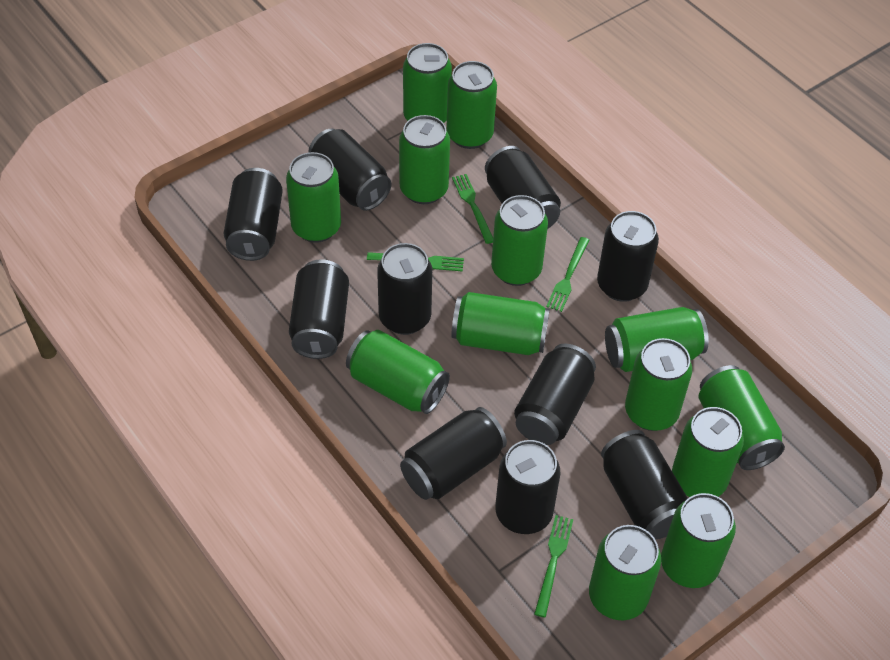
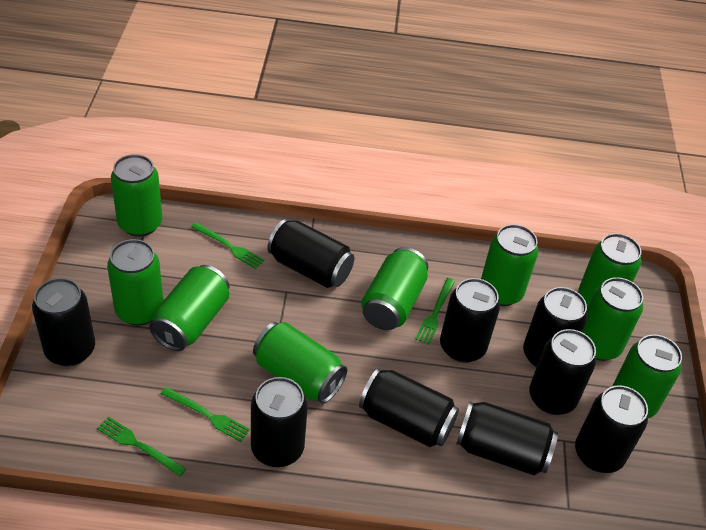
black can: [223,168,283,261] [289,259,349,359] [308,129,391,211] [377,243,432,335] [400,407,507,500] [485,146,561,229] [495,440,560,534] [514,344,596,445] [597,211,659,302] [601,430,688,539] = 10 -> [32,278,95,367] [251,377,308,467] [267,219,354,288] [359,368,459,447] [440,278,500,363] [456,402,558,475] [523,287,587,368] [529,329,597,415] [575,385,648,473] = 9
green can: [286,152,341,243] [346,330,450,414] [399,115,450,204] [403,43,452,123] [446,61,497,149] [451,292,550,355] [491,195,548,286] [589,525,661,620] [605,307,709,372] [625,338,692,431] [661,493,736,588] [672,407,744,497] [698,365,785,470] = 13 -> [107,239,163,326] [111,154,163,237] [149,265,229,351] [253,322,347,404] [361,247,428,330] [481,224,538,306] [578,233,642,309] [582,277,643,361] [612,334,682,418] = 9

